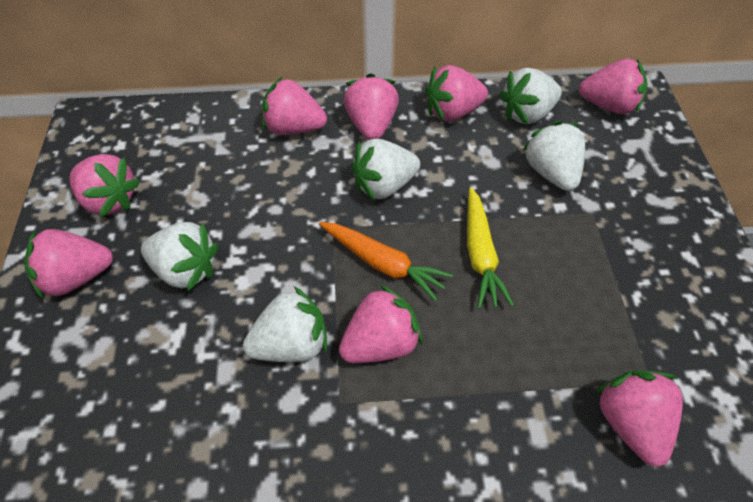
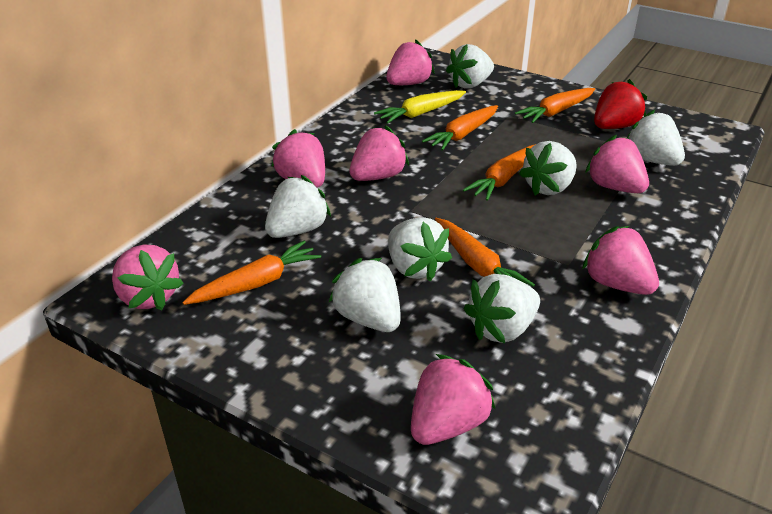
orange carrot: [319,222,453,301] = 1 -> [182,241,321,305] [422,105,498,151] [435,218,535,287] [463,144,536,201] [515,88,595,123] = 5
pink strawberry: [24,229,113,299] [69,154,140,218] [262,77,327,135] [339,284,422,363] [344,73,399,140] [425,65,488,121] [579,58,647,114] [595,370,683,467] = 8 -> [112,245,184,310] [271,129,325,188] [349,125,409,181] [386,40,435,85] [411,354,496,445] [582,226,659,295] [585,135,649,193] = 7
red strawberry: none = 0 -> [594,79,647,129] = 1
white strawberry: [141,222,218,291] [243,286,327,362] [352,139,420,201] [499,68,562,124] [522,121,585,191] = 5 -> [265,175,331,238] [329,258,401,332] [388,217,452,281] [446,44,494,89] [463,274,540,343] [519,141,577,195] [627,110,685,166] = 7

